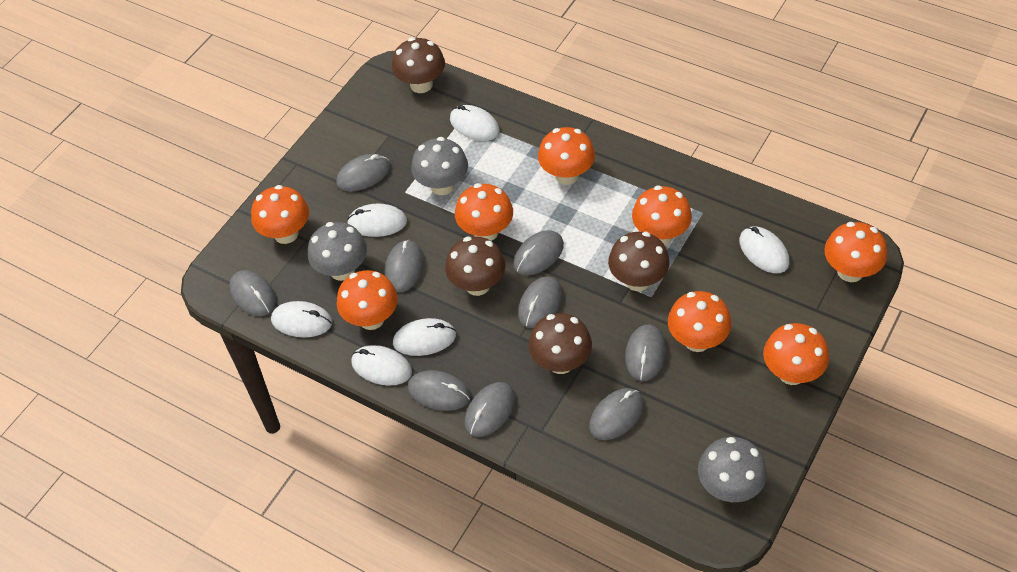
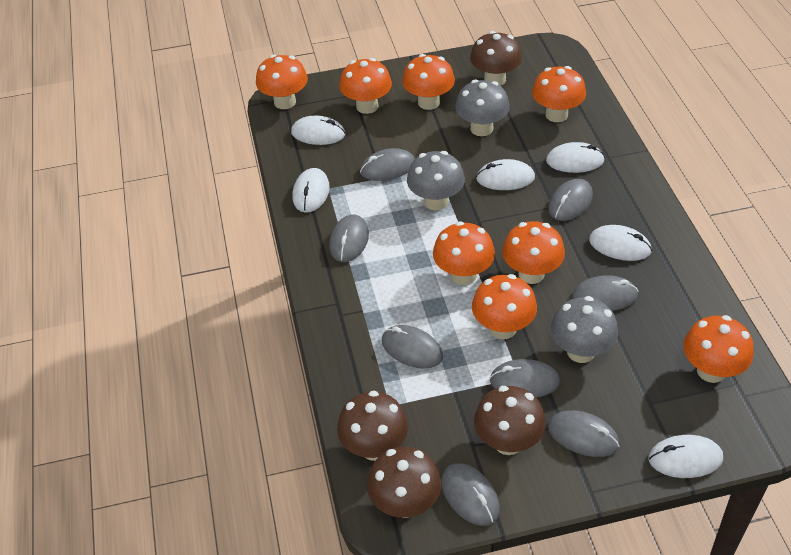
grey mouse: [230,270,276,316] [336,154,390,191] [385,240,424,292] [408,370,471,411] [465,382,515,437] [513,230,564,275] [518,276,562,328] [589,388,644,440] [625,325,666,381] = 9 -> [330,214,369,262] [360,148,415,181] [382,325,443,369] [441,463,500,526] [490,359,560,398] [548,179,593,221] [548,410,619,457] [572,275,638,311] = 8

